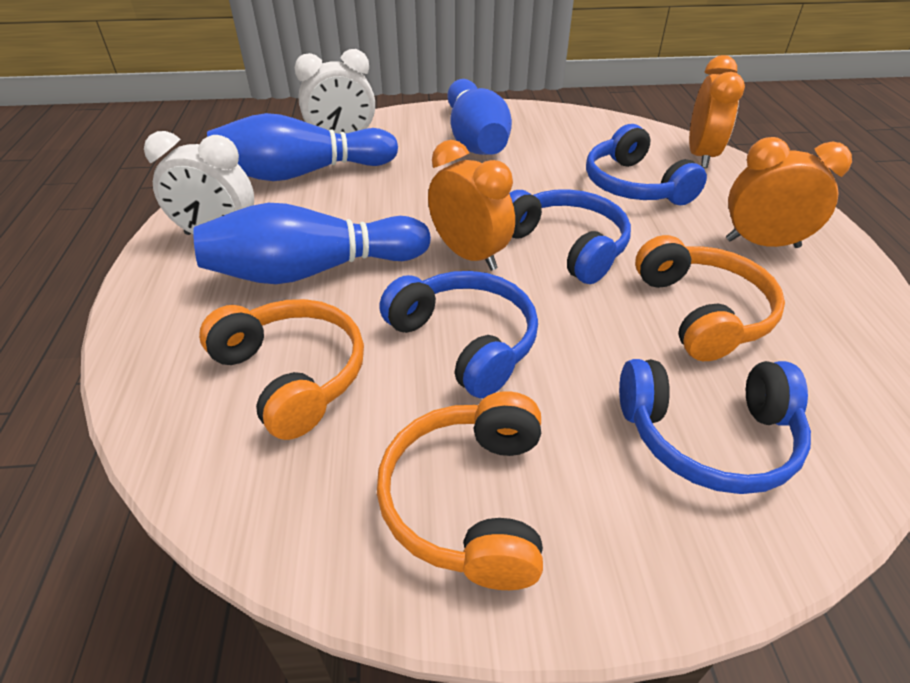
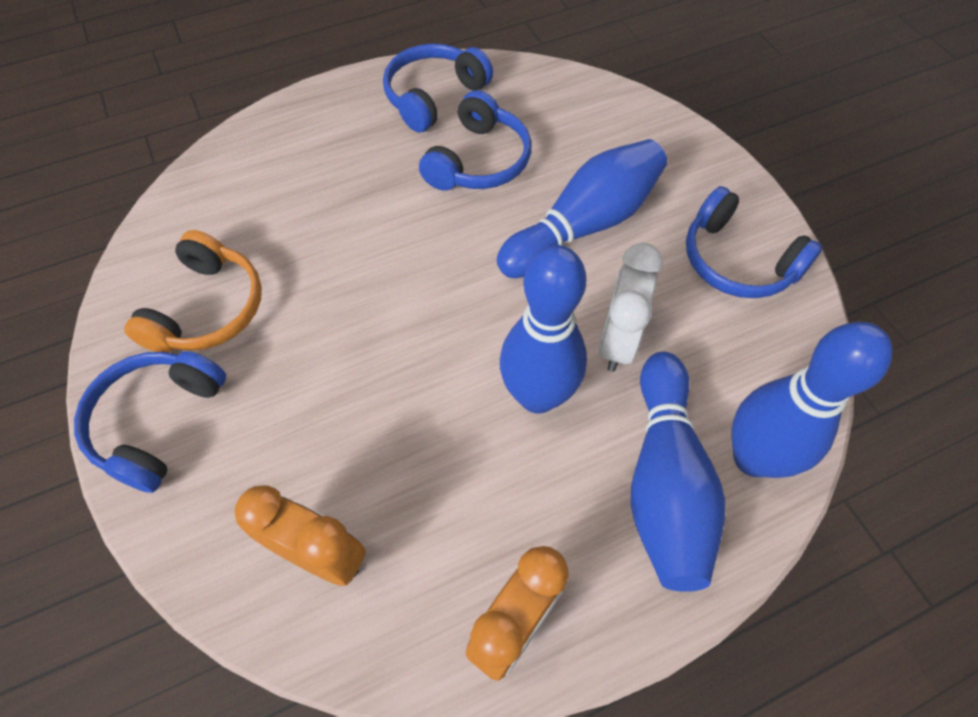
blue bowling pin: [193,203,431,284] [207,113,398,181] [447,79,512,155] = 3 -> [497,139,667,278] [500,245,587,414] [631,352,725,592] [732,322,892,478] = 4
orange clock: [428,140,515,271] [689,55,745,168] [726,137,852,248] = 3 -> [234,485,366,586] [465,546,569,681] = 2
orange headphones: [199,299,364,440] [377,391,543,590] [635,235,785,361] = 3 -> [124,230,262,353] = 1
white clock: [144,131,254,235] [295,49,375,134] = 2 -> [599,243,663,372] = 1

